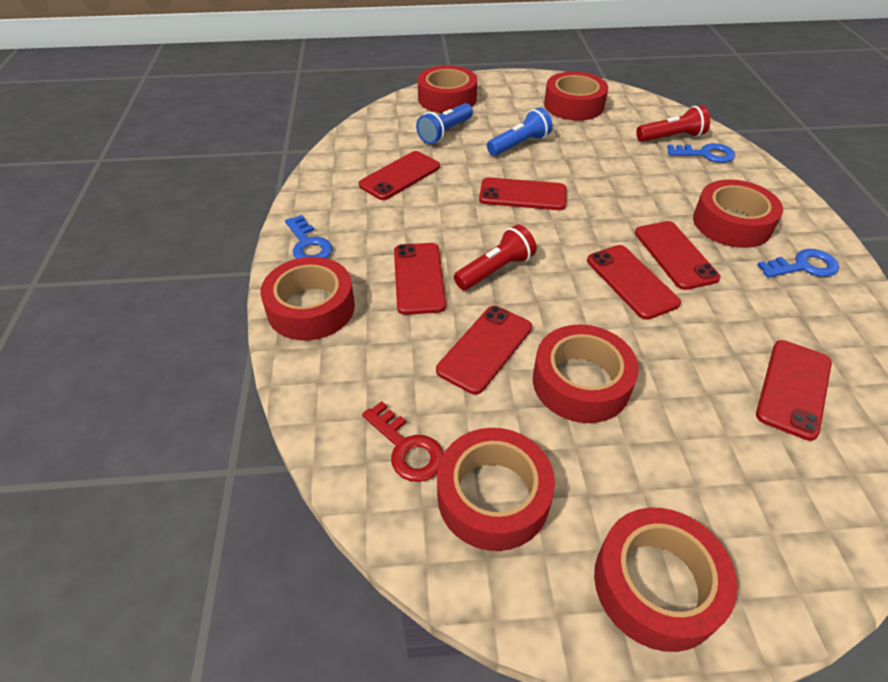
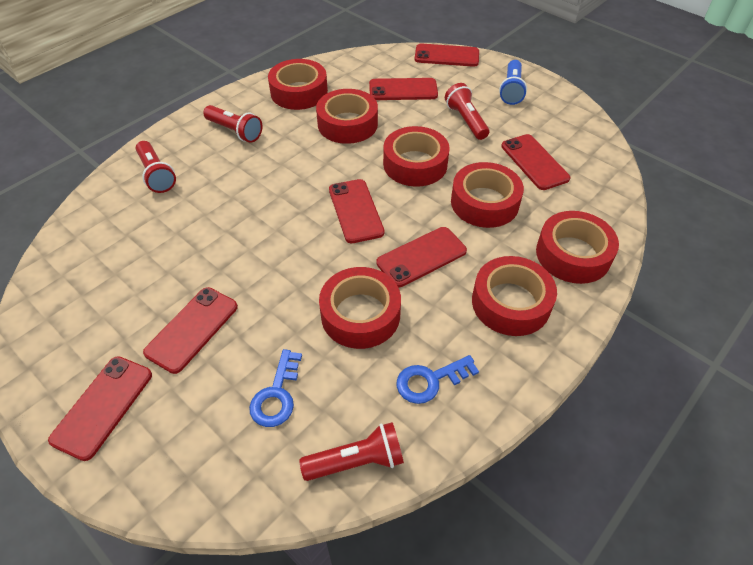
blue flashlight: [416,103,473,144] [487,107,553,156] = 2 -> [499,60,527,105] = 1
blue key: [285,215,333,259] [667,143,735,163] [758,249,839,278] = 3 -> [249,349,302,427] [397,355,479,404] = 2
red flashlight: [454,225,537,290] [636,105,710,142] = 2 -> [136,141,176,193] [203,105,262,143] [299,422,404,481] [445,83,489,140] = 4
red key: [362,401,444,482] = 1 -> none = 0

